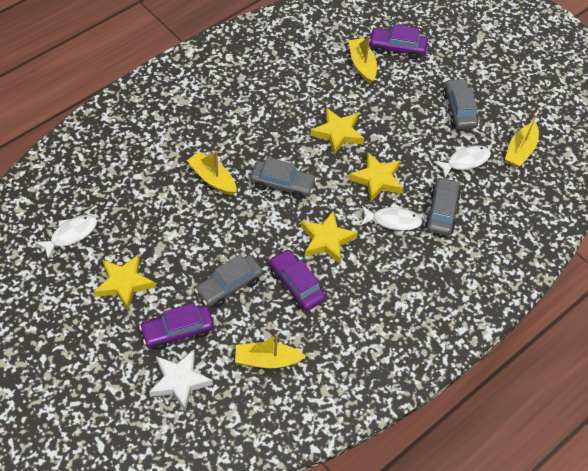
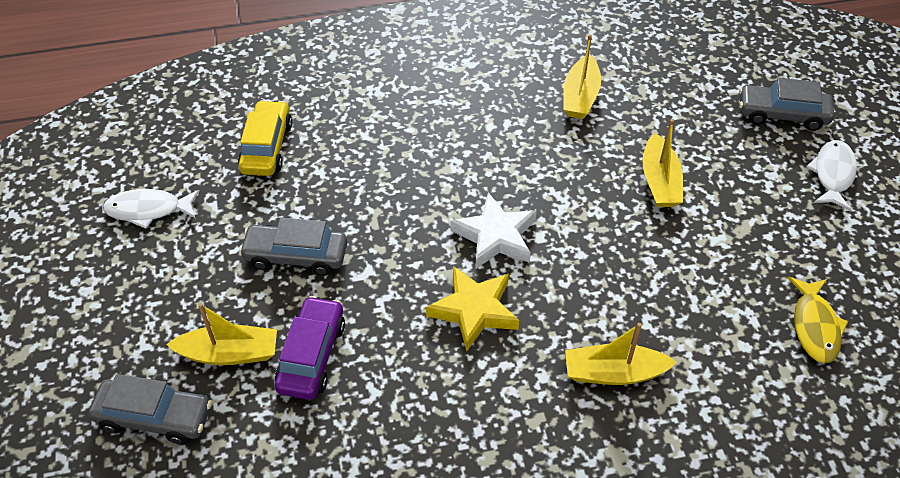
grey car: [194,255,263,308] [250,157,317,200] [425,177,461,236] [443,78,479,130] = 4 -> [88,374,212,445] [239,218,347,276] [739,78,834,131] = 3
purple car: [139,303,214,350] [269,249,325,311] [369,24,428,59] = 3 -> [275,296,345,400] = 1
white fish: [35,215,97,259] [360,203,423,231] [433,145,491,178] = 3 -> [103,189,200,229] [806,140,857,211] = 2
yellow car: none = 0 -> [238,100,292,176] = 1
yellow fish: none = 0 -> [788,277,849,363] = 1
yellow star: [94,254,155,310] [301,211,358,264] [311,108,364,155] [349,153,403,202] = 4 -> [426,266,519,351] = 1

